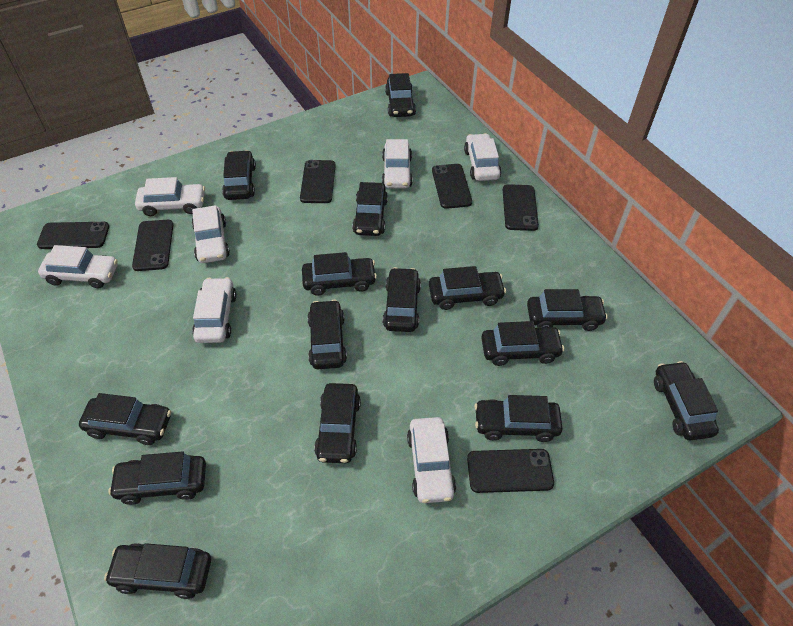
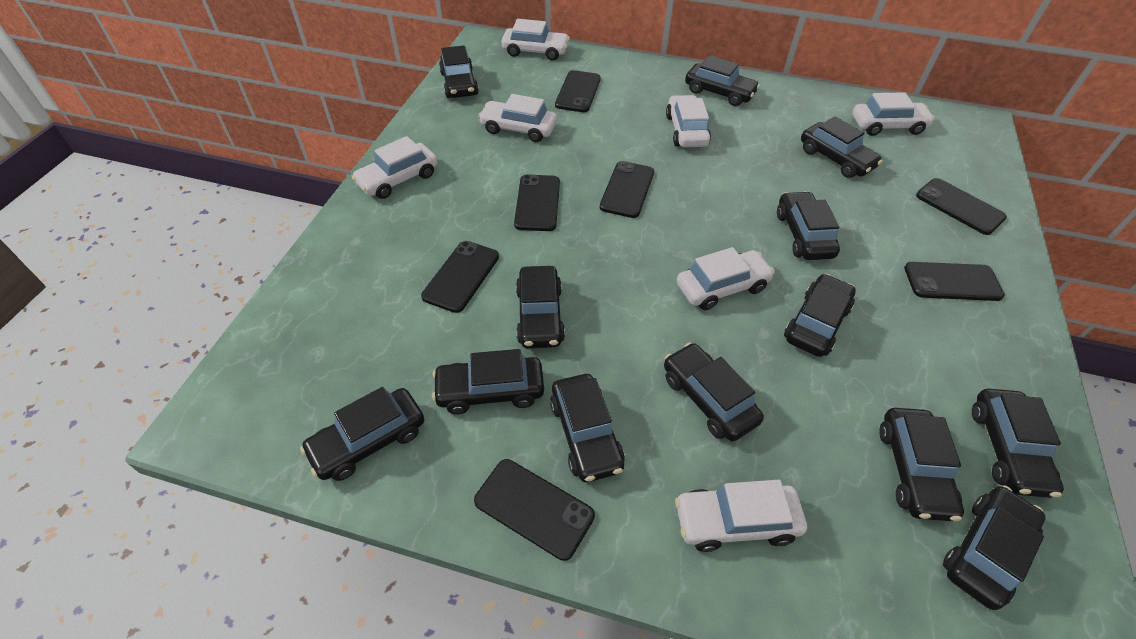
black car: [79,393,171,445] [104,543,211,599] [108,451,206,505] [222,150,256,200] [302,252,377,296] [307,300,347,369] [314,383,361,463] [352,182,388,236] [383,267,421,332] [385,73,416,117] [429,266,506,310] [474,395,563,442] [481,321,564,366] [527,289,608,331] [654,361,719,441] = 15 -> [300,387,424,481] [432,349,544,414] [439,45,479,98] [516,266,565,348] [550,374,625,482] [664,342,764,442] [685,55,760,106] [777,191,840,260] [784,274,856,357] [801,116,883,178] [879,408,964,521] [943,486,1045,610] [972,389,1064,498] = 13
black phone: [37,222,109,249] [132,220,173,271] [300,160,336,203] [432,164,472,209] [467,449,554,493] [503,184,539,231] = 6 -> [421,241,499,313] [474,459,595,561] [514,174,560,231] [555,70,601,112] [600,161,654,218] [904,262,1005,301] [916,178,1007,235] = 7

